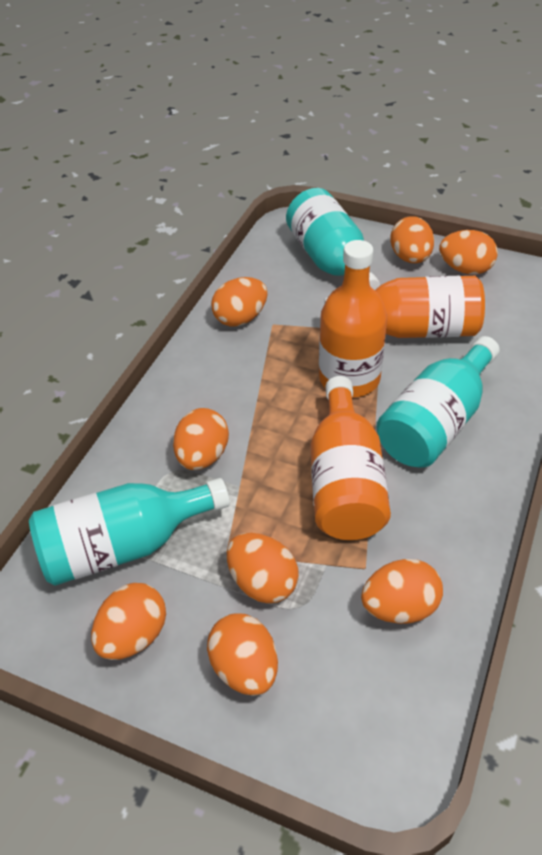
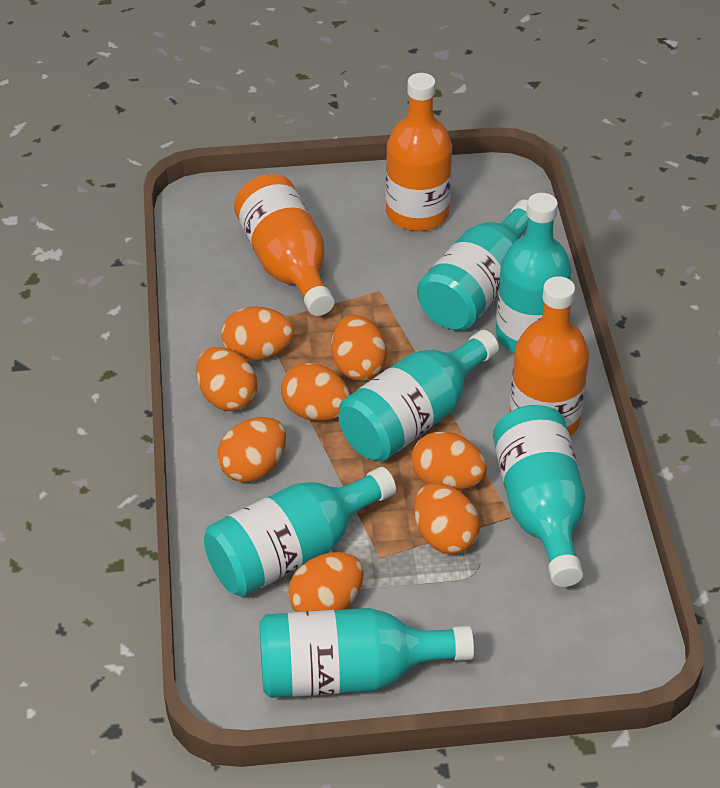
turquoise bottle: [29,478,230,586] [286,188,380,290] [377,336,500,468] = 3 -> [204,467,396,597] [259,608,474,698] [339,330,499,462] [417,200,528,331] [493,405,586,587] [496,193,572,353] = 6

